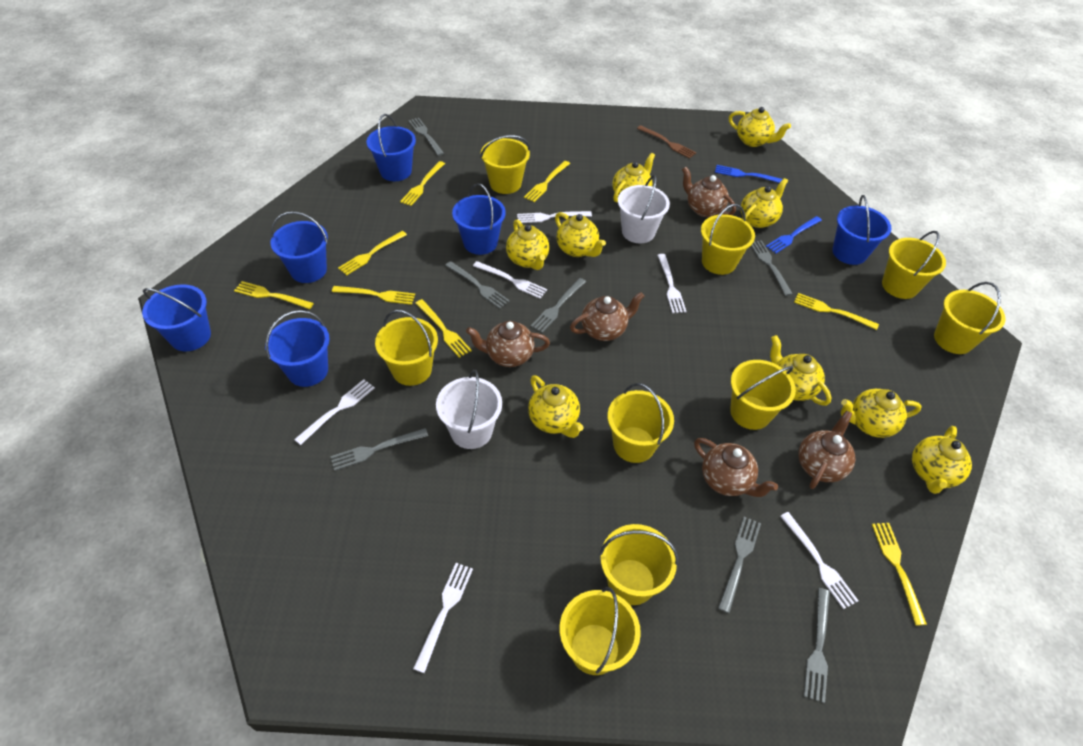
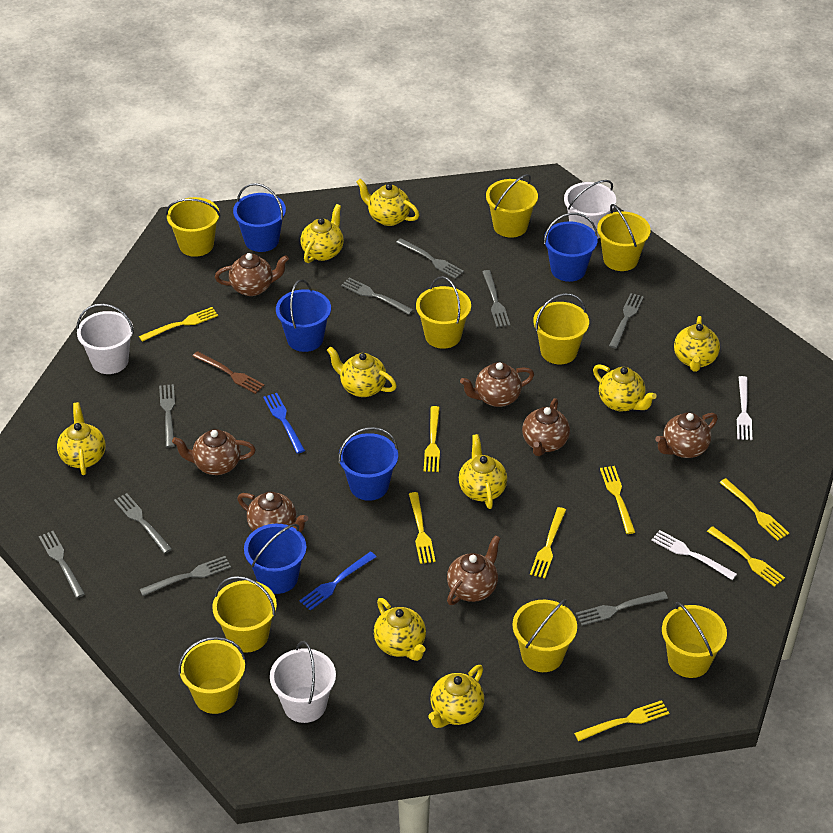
blue bucket: [142,284,211,352] [265,310,330,387] [271,211,328,283] [367,114,416,181] [452,183,506,255] [832,195,892,265] = 6 -> [233,183,286,252] [244,524,307,594] [276,280,331,352] [338,427,398,501] [544,213,598,282] = 5
brown teapot: [466,321,550,367] [570,292,644,341] [682,167,736,217] [694,438,778,497] [798,410,855,489] = 5 -> [172,429,256,475] [215,253,289,296] [237,492,308,533] [447,535,500,605] [460,362,534,407] [522,398,570,456] [655,412,718,458] = 7
grey fork: [330,428,428,471] [408,118,444,156] [445,261,510,309] [530,278,586,333] [718,517,761,613] [751,240,793,296] [804,588,830,703] = 7 -> [39,531,85,598] [114,493,172,554] [140,556,231,596] [159,384,175,447] [341,278,413,315] [396,238,464,279] [482,270,510,327] [576,591,668,626] [609,293,644,349] = 9
white bucket: [436,370,502,449] [618,175,670,244] = 2 -> [76,303,134,374] [270,641,336,723] [564,180,616,239] = 3
white fork: [294,379,375,445] [413,563,473,673] [473,261,547,299] [517,211,592,223] [658,254,687,313] [780,512,858,609] = 6 -> [651,530,737,580] [737,376,752,440] = 2

